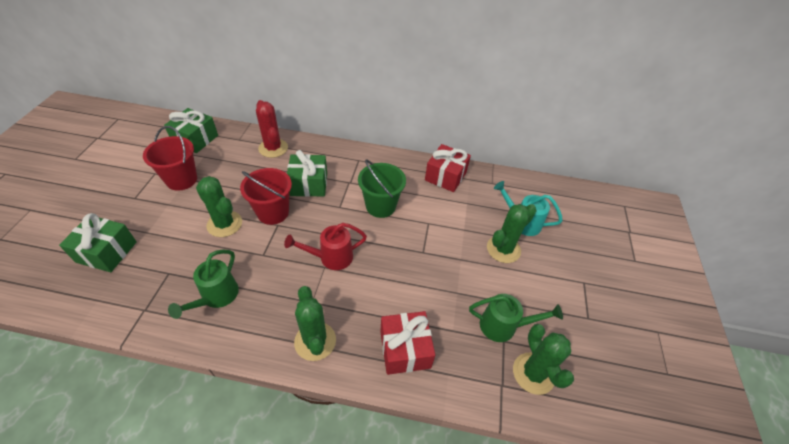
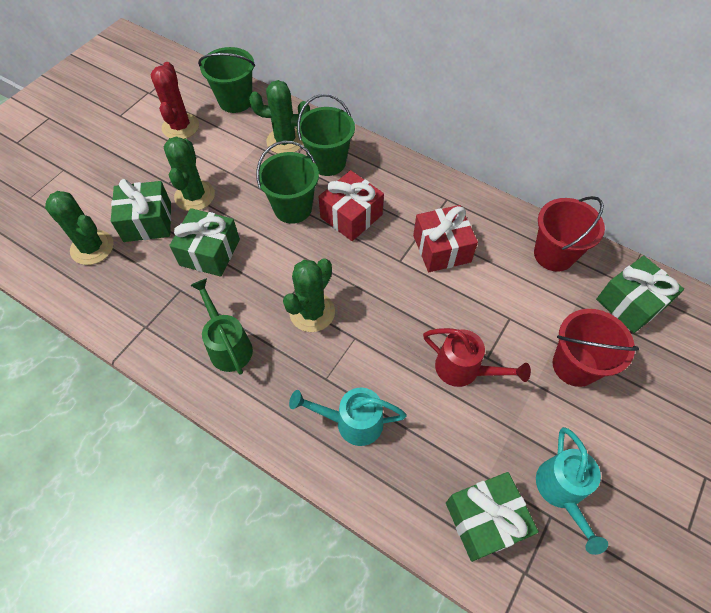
green bucket: [358,159,406,218] = 1 -> [198,47,255,113] [256,141,319,224] [297,94,355,176] = 3
green gift: [59,213,137,272] [164,108,218,153] [287,150,327,197] = 3 -> [111,179,171,242] [169,208,240,277] [446,472,539,562] [596,256,684,333] = 4
green watering can: [168,250,239,319] [469,294,563,342] = 2 -> [190,278,253,375] = 1
turquoise watering can: [494,181,563,236] = 1 -> [289,388,407,446] [536,427,608,555] = 2

